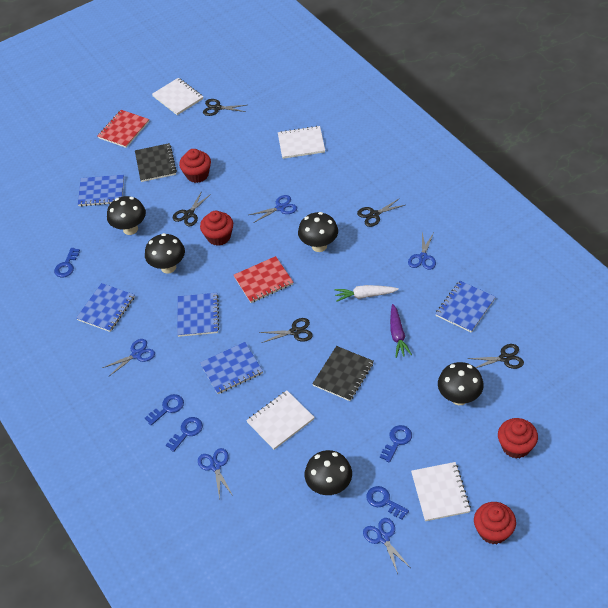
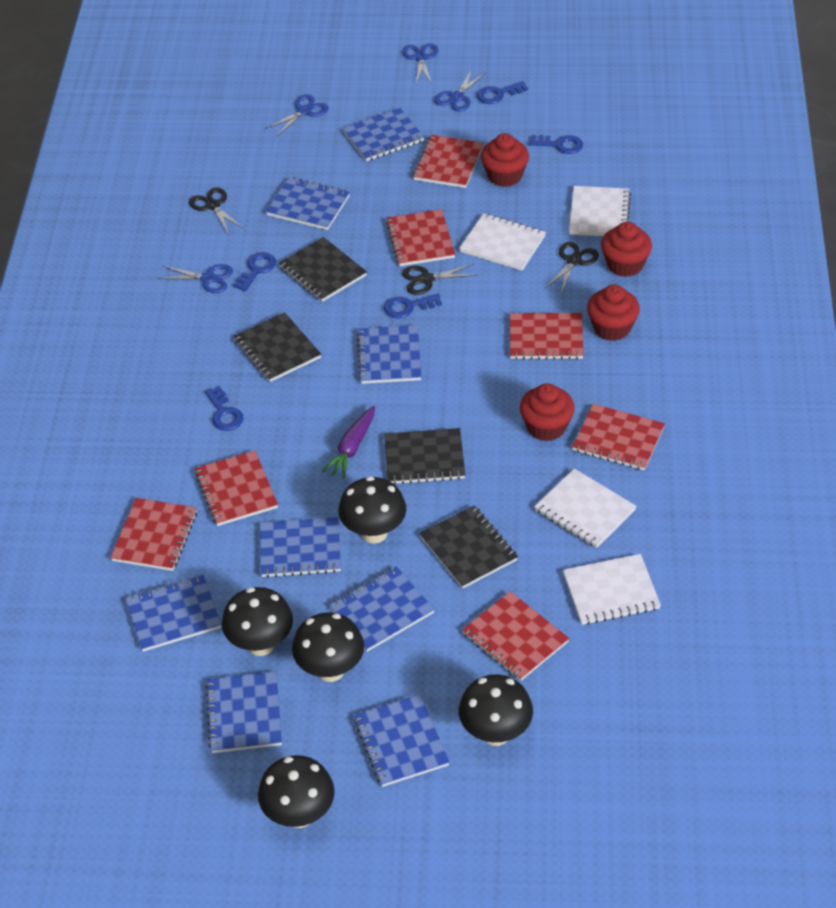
black notebook: [135,143,177,182] [312,346,374,401] = 2 -> [234,312,321,382] [279,237,367,302] [384,428,465,485] [419,505,518,588] = 4
black scissors: [173,191,211,226] [203,99,246,116] [259,318,313,343] [357,198,405,227] [467,344,524,369] = 5 -> [189,187,244,233] [402,264,478,295] [545,242,599,294] = 3
blue notebook: [76,283,135,332] [78,175,124,206] [177,293,219,337] [200,342,263,394] [436,281,495,333] = 5 -> [125,575,221,652] [205,671,282,753] [260,517,341,578] [266,177,350,230] [329,566,435,652] [342,108,425,161] [354,694,450,787] [357,325,422,384] = 8
blue scissors: [102,339,155,377] [198,448,233,500] [249,195,297,223] [363,518,410,574] [408,232,436,270] = 5 -> [157,264,233,293] [265,94,329,136] [402,43,438,84] [434,69,486,112] = 4
red notebook: [98,110,149,148] [234,256,293,303] = 2 -> [110,498,197,571] [195,450,278,526] [386,209,455,266] [413,135,483,188] [462,591,569,681] [510,313,584,360] [572,404,665,471] = 7
white carrot: [334,285,399,302] = 1 -> none = 0

